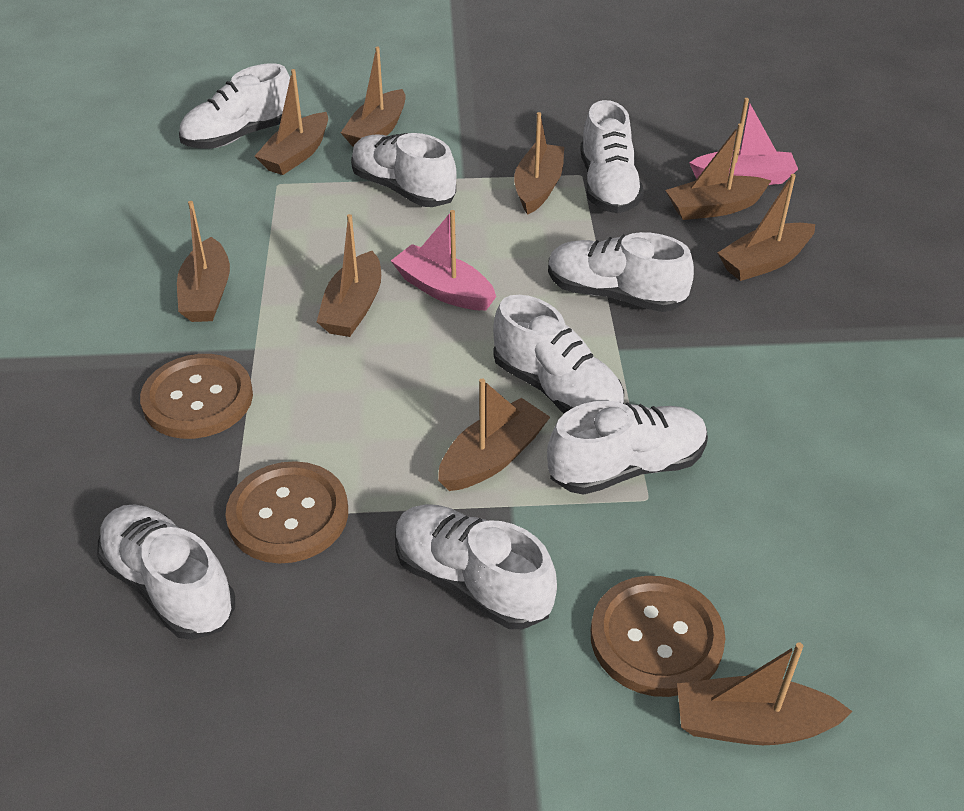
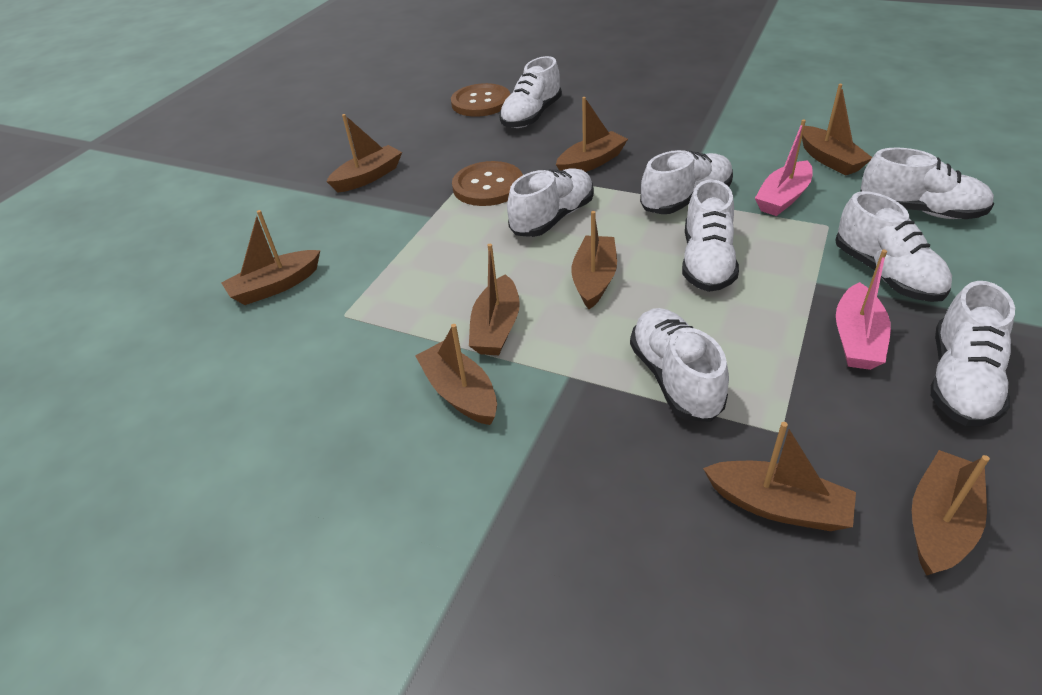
brown button: [140,354,253,439] [225,461,348,563] [591,576,726,697] = 3 -> [451,83,510,117] [452,161,523,206] = 2

